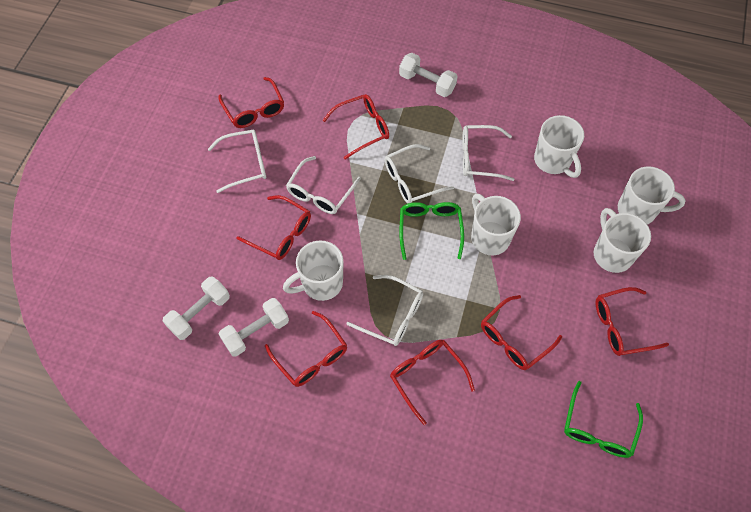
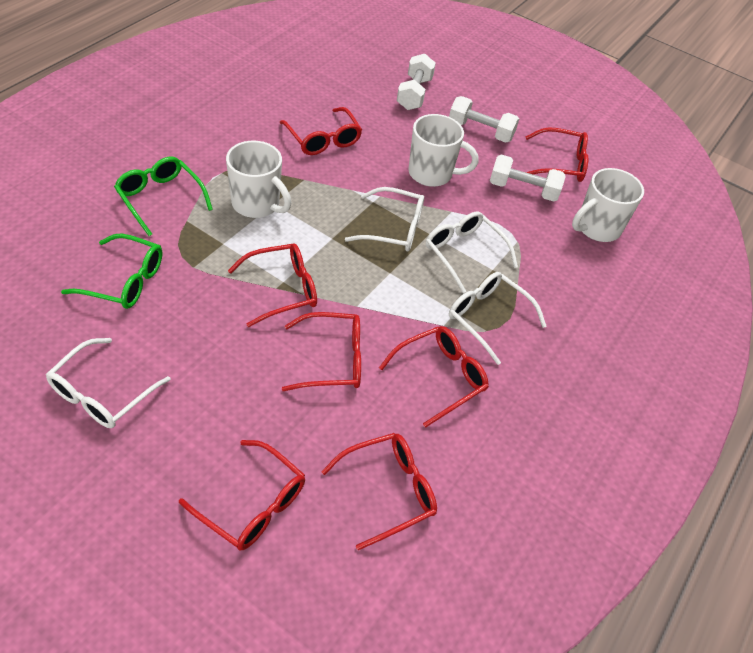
white glasses: [208,130,266,193] [286,156,361,214] [346,275,423,346] [385,144,454,204] [462,125,514,181] = 5 -> [46,338,171,428] [345,187,424,251] [426,212,518,293] [449,272,547,365] = 4
white mug: [283,241,344,301] [471,194,521,255] [534,115,584,178] [594,208,651,273] [618,166,685,225] = 5 -> [226,141,292,218] [408,114,478,187] [572,168,644,242] = 3

